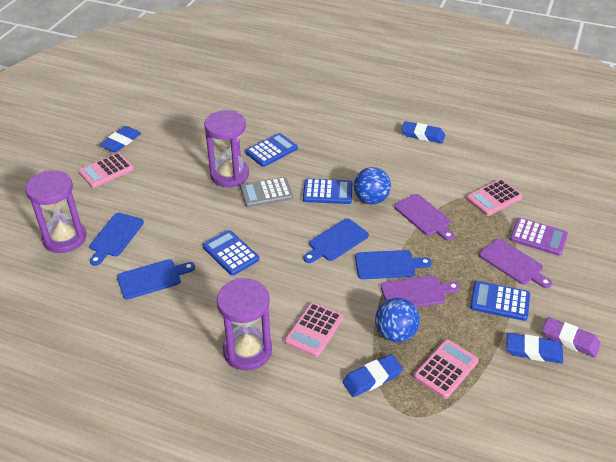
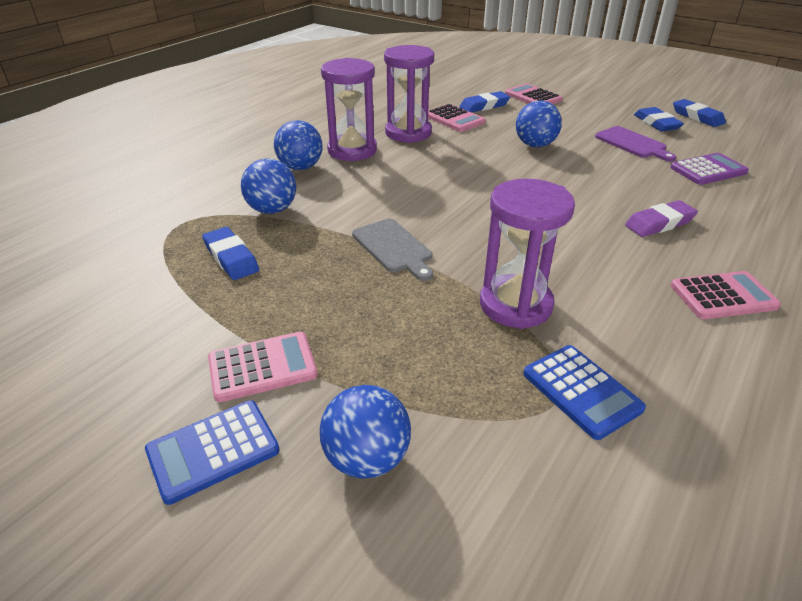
blue ball: [354,167,391,204] [375,298,420,342] = 2 -> [241,158,296,214] [274,120,323,170] [319,385,411,479] [516,101,562,147] = 4
blue calculator: [203,230,259,276] [245,133,298,167] [303,179,352,204] [470,281,530,321] = 4 -> [145,400,280,505] [523,345,646,440] = 2
blue cutting board: [89,213,144,266] [117,259,195,299] [304,219,369,263] [355,250,431,279] = 4 -> none = 0
grey calculator: [240,177,293,207] = 1 -> none = 0
grey cutting board: none = 0 -> [352,219,433,281] = 1
purple cutting board: [381,276,460,307] [394,194,454,241] [479,239,552,288] = 3 -> [595,126,676,162] = 1

